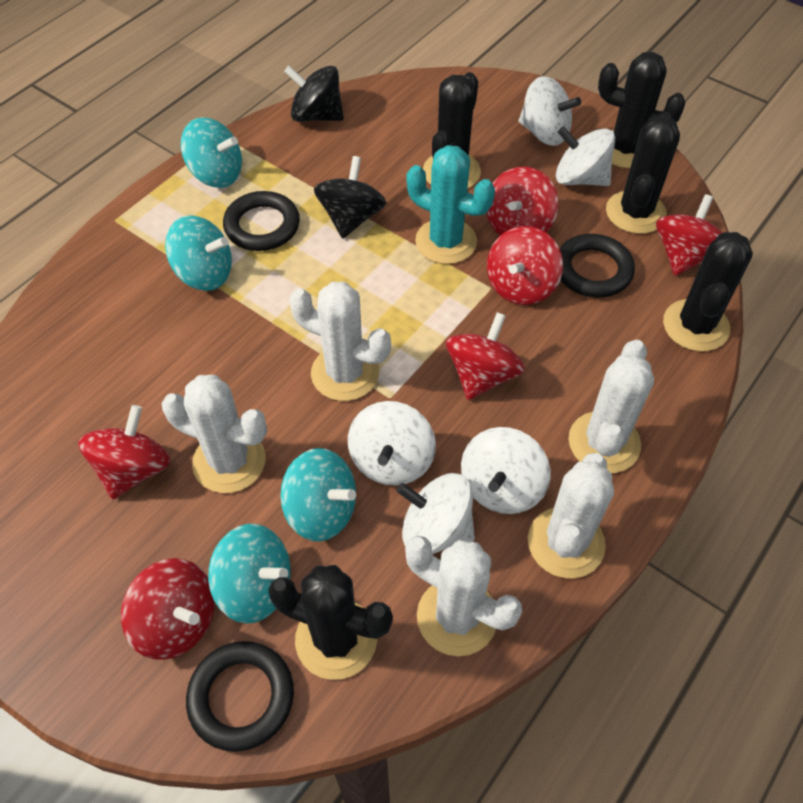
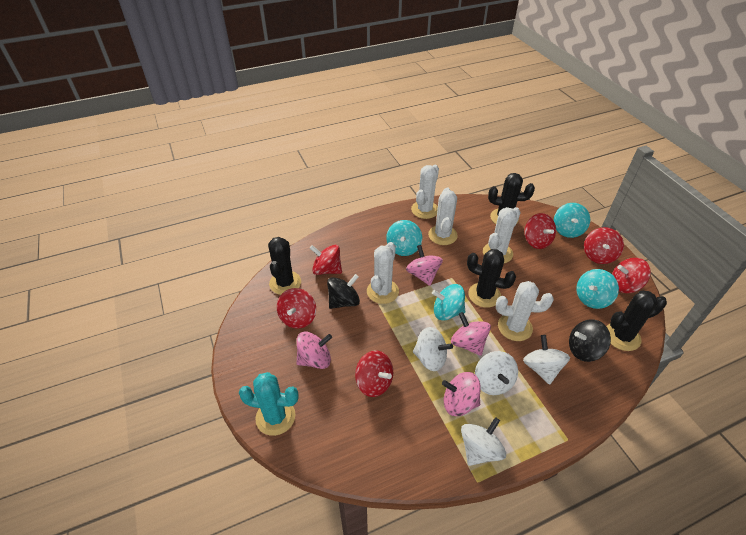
black cactus: [268,565,393,680] [423,72,481,188] [598,52,686,168] [606,111,680,234] [663,232,753,351] = 5 -> [268,237,301,295] [467,249,516,308] [488,173,535,224] [606,291,667,351] = 4
black ring: [186,641,294,752] [223,191,300,251] [560,234,635,298] = 3 -> none = 0
pink spinning top: none = 0 -> [297,332,332,369] [406,245,443,286] [442,372,481,416] [451,312,491,356] = 4
white spinning top: [348,401,436,486] [397,473,475,554] [461,427,550,514] [519,76,581,146] [556,126,615,186] = 5 -> [413,327,453,371] [461,417,506,466] [475,351,518,395] [523,335,570,385] = 4

